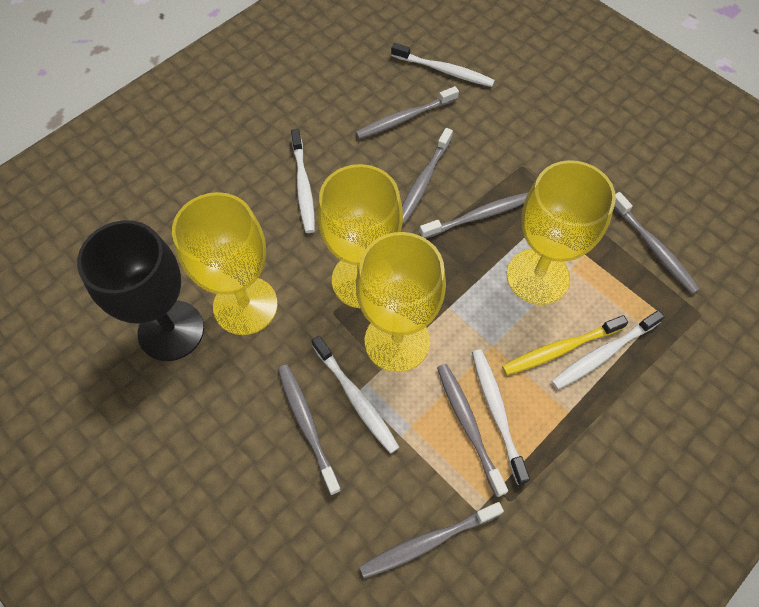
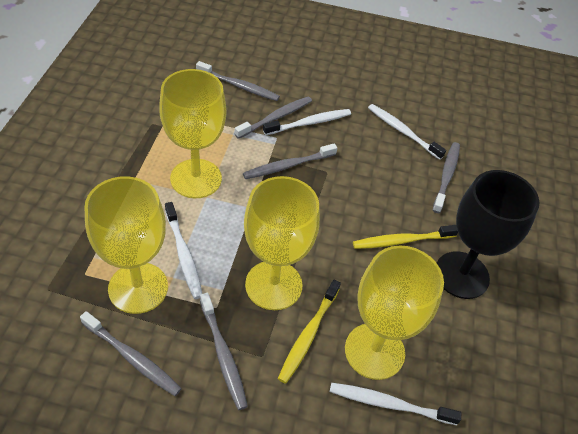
grey toothbrush: [278,364,341,495] [356,86,459,139] [359,502,504,578] [402,128,453,225] [419,192,529,239] [437,364,508,497] [614,192,700,294] = 7 -> [80,311,182,396] [196,61,280,101] [200,293,248,410] [235,97,312,139] [243,143,337,179] [433,142,460,213] = 6
white toothbrush: [291,129,315,233] [312,336,399,454] [391,43,495,87] [472,349,530,485] [551,310,665,390] = 5 -> [165,202,202,299] [263,109,351,135] [330,383,462,425] [368,104,446,160] = 4
yellow toothbrush: [502,315,628,375] = 1 -> [278,280,341,384] [353,225,458,249] = 2

